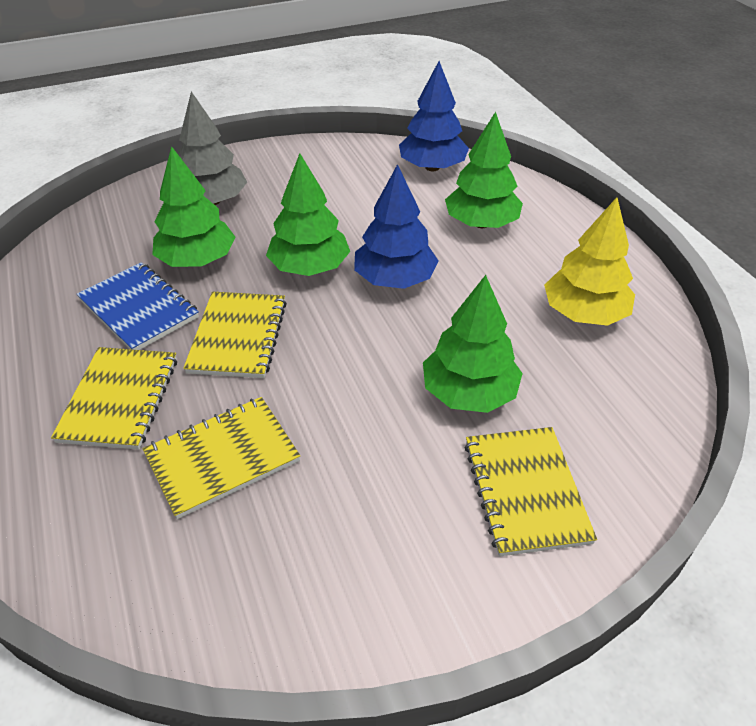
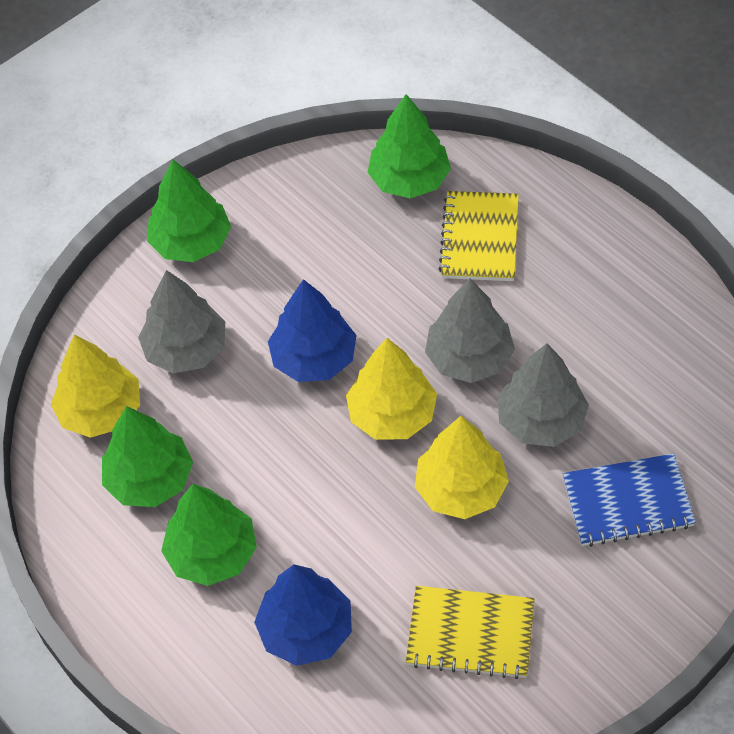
grey tree: [178,91,247,205] = 1 -> [138,270,225,373] [425,279,515,383] [497,344,589,447] = 3
yellow notebook: [51,347,177,450] [143,397,300,519] [183,292,287,378] [465,427,597,556] = 4 -> [406,586,535,679] [438,191,519,281] = 2
yellow tree: [544,197,635,326] = 1 -> [51,334,140,438] [346,338,437,440] [415,416,509,519] = 3

